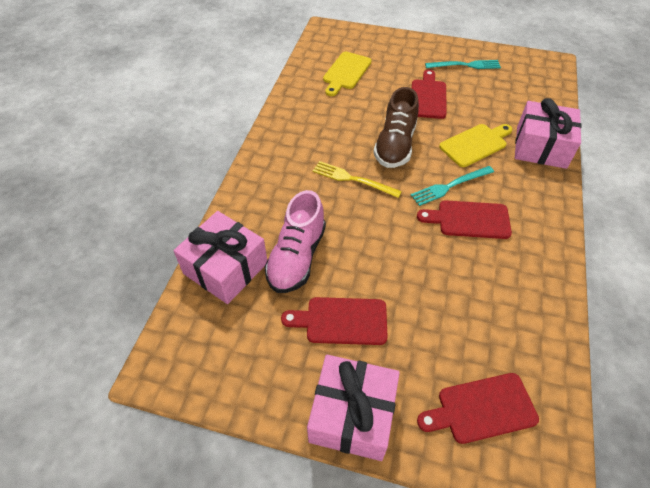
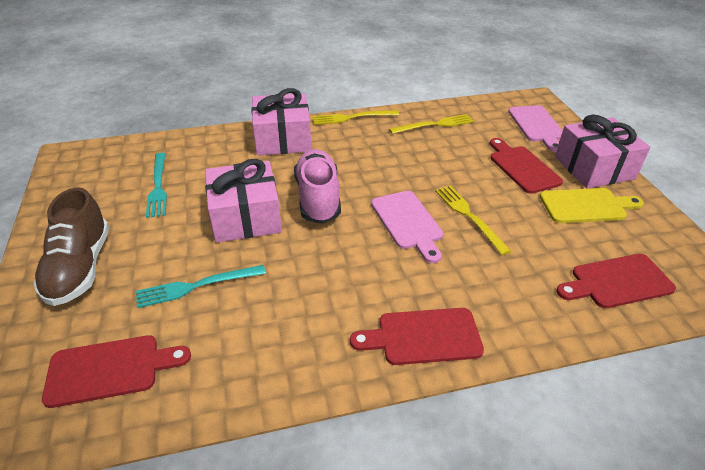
pink cutting board: none = 0 -> [371,191,443,263] [508,105,563,152] = 2
yellow cutting board: [323,52,371,96] [439,124,513,167] = 2 -> [540,188,644,223] = 1
yellow fork: [313,161,402,198] = 1 -> [312,110,399,125] [389,114,474,134] [435,186,511,255] = 3

